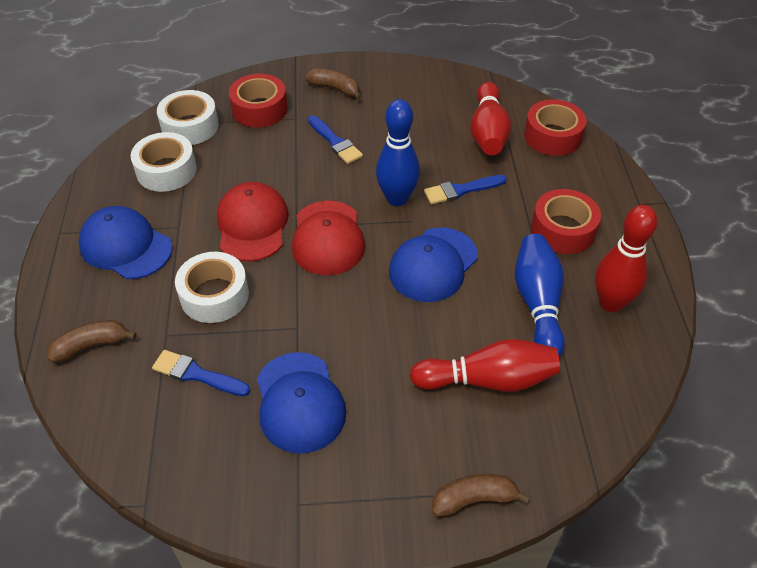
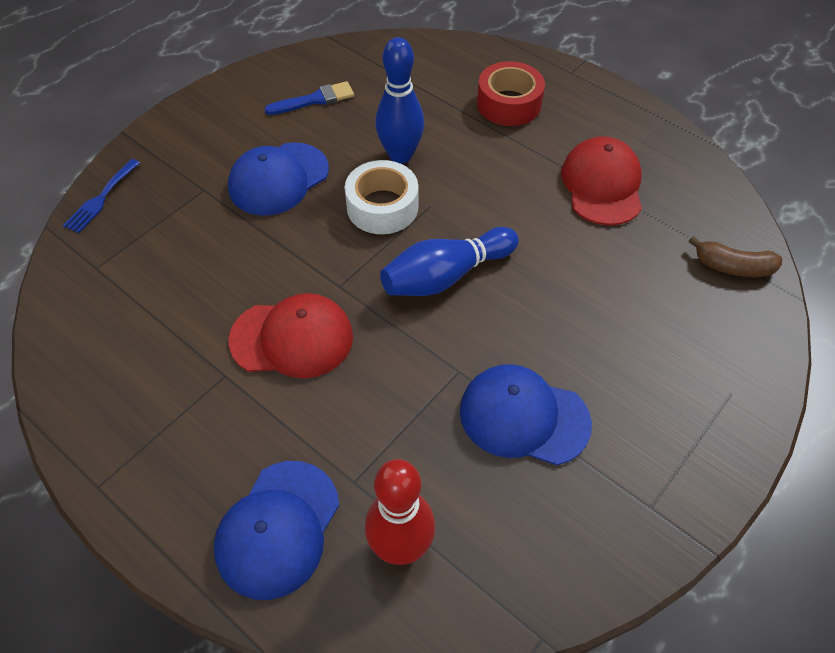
blue brush: [152,350,250,396] [308,115,363,164] [424,175,507,204] = 3 -> [264,81,354,115] = 1
blue fork: none = 0 -> [63,159,140,233] = 1
brown banana: [47,320,136,362] [305,69,362,100] [432,474,530,517] = 3 -> [689,236,783,277] = 1
red bowling pin: [410,339,560,392] [470,82,512,155] [595,205,657,312] = 3 -> [365,459,435,565] = 1
red tape: [229,74,288,127] [524,99,587,156] [531,189,601,254] = 3 -> [477,61,545,126] = 1
white tape: [131,132,197,192] [157,90,219,145] [175,252,249,323] = 3 -> [344,160,418,234] = 1

